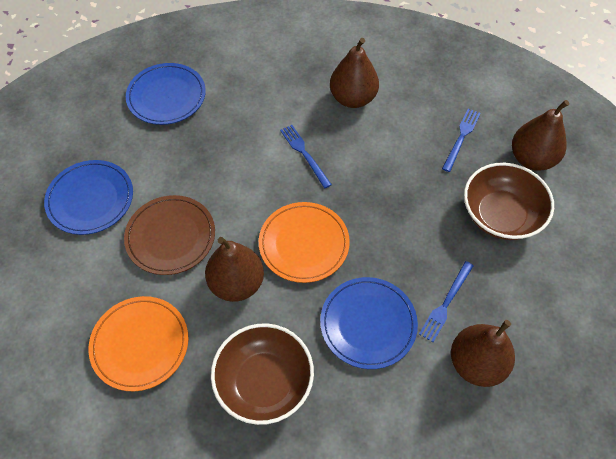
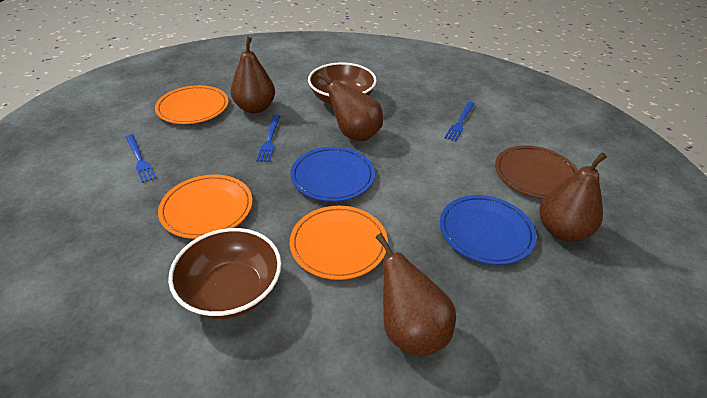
blue plate: [44,160,133,235] [126,63,206,125] [320,277,418,369] = 3 -> [290,147,375,202] [440,195,536,265] = 2
orange plate: [88,296,188,391] [259,202,350,283] = 2 -> [155,85,229,124] [158,175,253,239] [290,206,388,280] = 3

